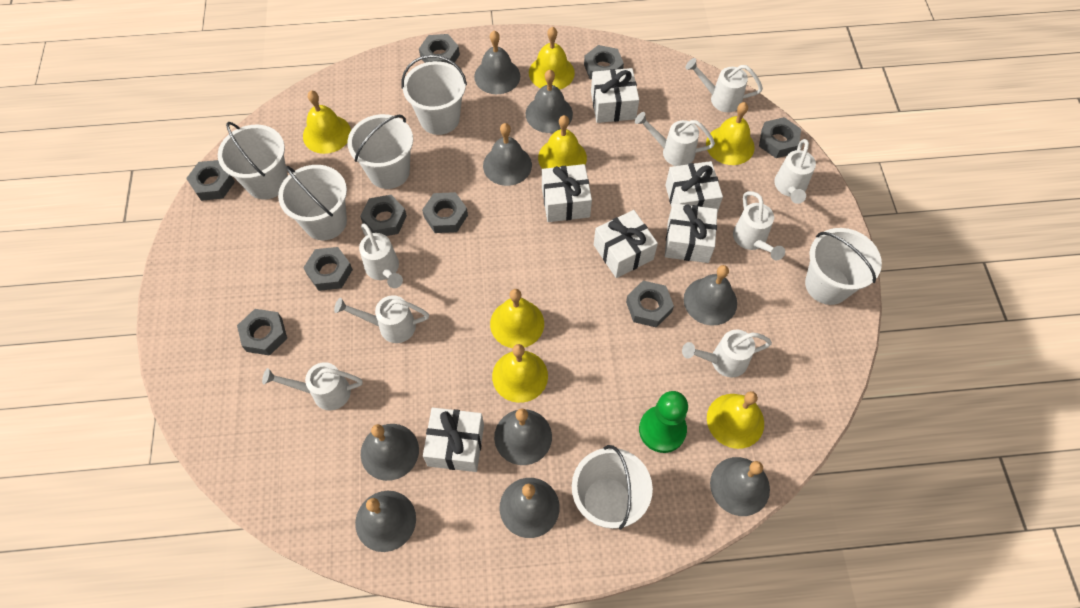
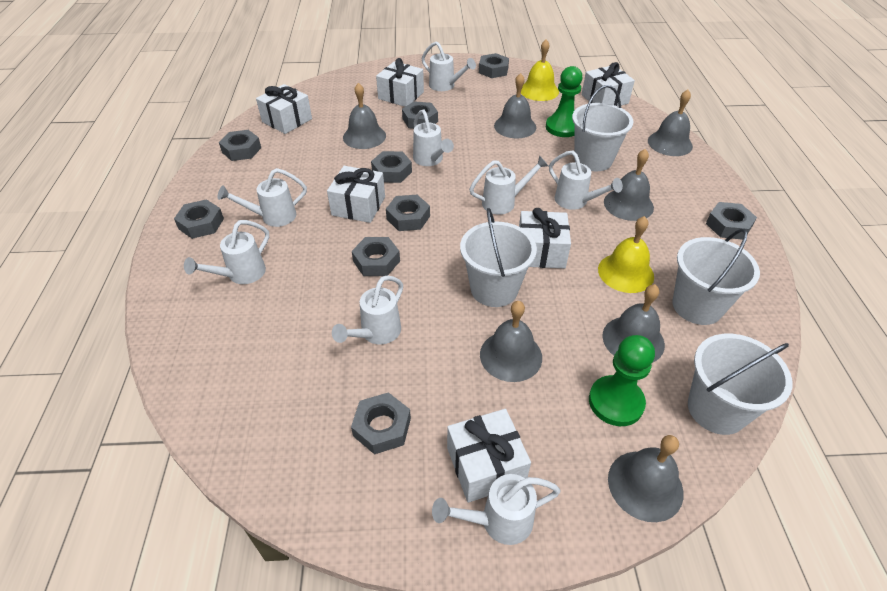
green pawn: [639,391,688,453] = 1 -> [546,66,582,137] [589,335,655,426] = 2
grey bell: [355,491,416,552] [361,424,419,481] [474,31,520,94] [483,123,532,186] [494,408,552,465] [500,478,560,538] [526,70,573,133] [684,265,737,326] [710,457,770,516] = 9 -> [343,83,386,149] [480,301,542,382] [494,73,536,138] [602,284,665,363] [604,149,654,221] [608,435,683,522] [648,90,693,156] = 7
white bucket: [218,122,288,200] [278,165,347,240] [347,114,413,189] [401,55,467,135] [572,445,653,530] [805,228,882,305] = 6 -> [460,208,537,307] [572,85,633,171] [672,228,760,325] [688,334,792,435] = 4
yellow bell: [303,91,351,154] [490,289,544,348] [492,344,548,403] [529,27,575,90] [538,115,587,169] [706,102,755,165] [707,391,764,449] = 7 -> [521,39,559,101] [598,216,654,293] = 2

